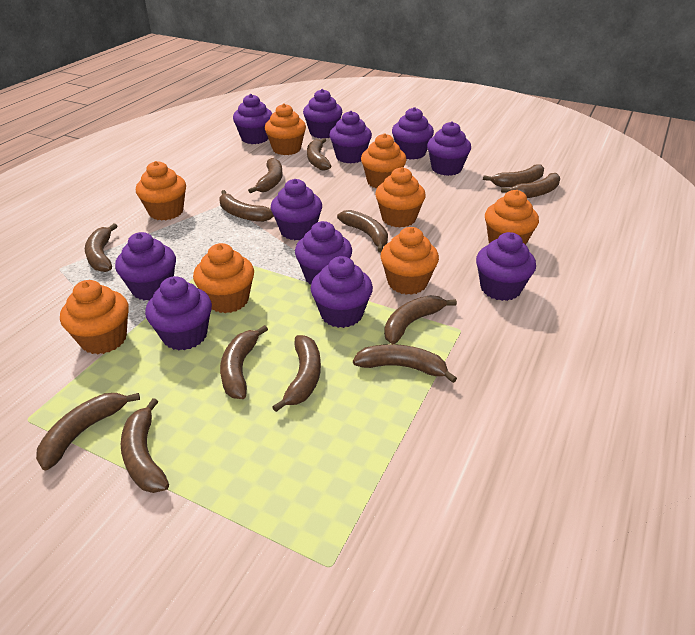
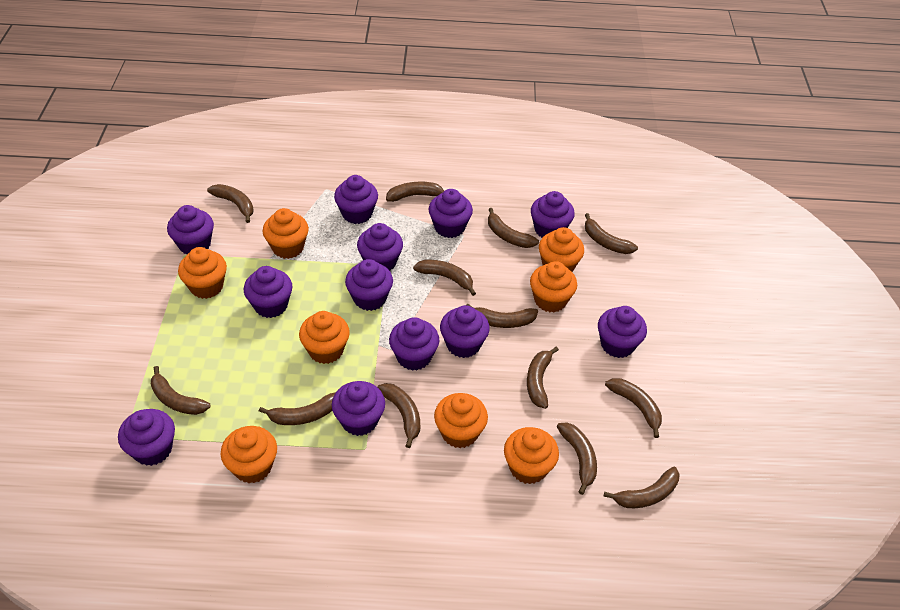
purple cupcake: [115,232,176,301] [145,276,212,351] [233,94,272,144] [271,179,322,240] [295,221,352,284] [303,89,342,139] [310,256,373,328] [329,111,372,163] [392,107,434,160] [427,121,471,176] [476,232,536,301] = 11 -> [118,409,175,466] [167,205,214,254] [244,266,292,318] [332,381,385,436] [334,175,378,224] [345,259,393,311] [357,223,403,271] [389,317,439,371] [429,189,473,238] [440,305,490,358] [531,191,575,238] [598,306,647,358] = 12

